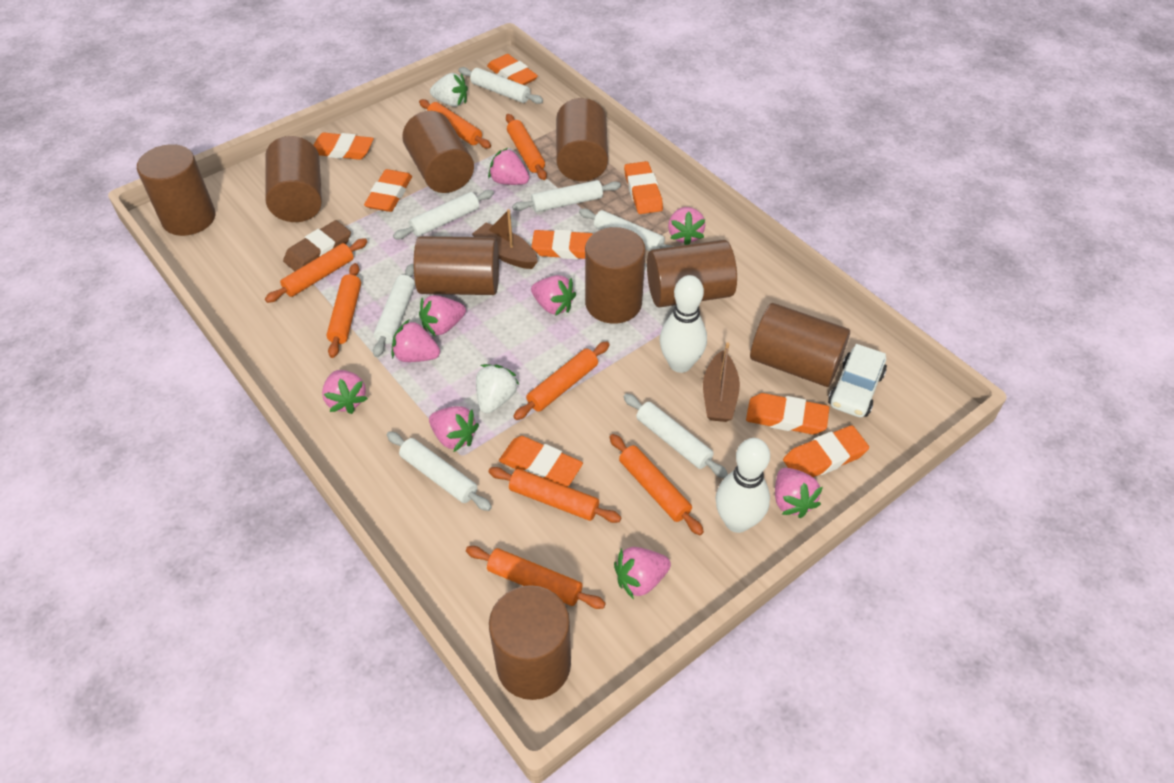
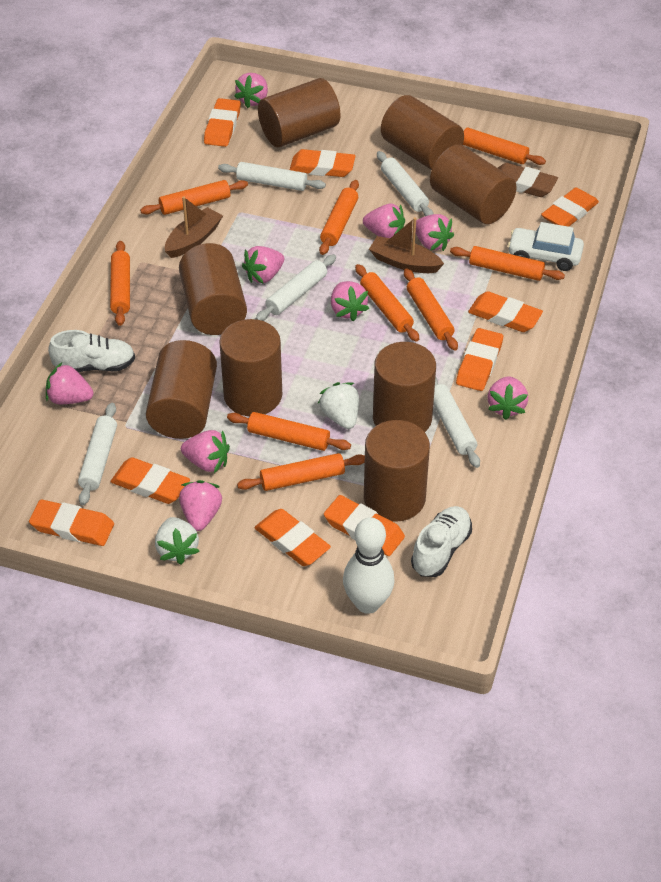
brown cylinder: [137,144,216,236] [265,136,322,222] [402,111,474,193] [413,236,499,295] [489,585,571,700] [556,98,608,181] [585,227,646,324] [647,240,737,308] [750,303,850,387] = 9 -> [146,340,217,439] [179,243,247,335] [219,319,282,416] [258,78,340,147] [364,420,430,522] [373,342,436,432] [381,95,464,170] [430,145,517,224] = 8
orange eraser: [314,133,374,160] [364,169,412,212] [487,54,538,85] [499,436,583,487] [531,229,593,259] [624,161,663,214] [746,393,829,435] [783,425,869,477] = 8 -> [29,499,114,546] [111,457,190,504] [204,98,241,147] [254,509,331,566] [290,149,355,177] [324,495,405,556] [456,328,503,391] [468,291,543,332] [541,187,599,227] = 9
orange rolling pin: [265,238,367,303] [327,263,361,358] [419,99,491,149] [466,546,606,609] [488,467,621,523] [506,114,547,180] [513,341,610,420] [610,434,704,535] = 8 -> [110,241,130,326] [140,180,248,215] [227,412,351,451] [237,453,365,491] [319,180,359,255] [355,264,419,342] [404,268,458,350] [450,246,565,281] [463,128,546,165] = 9
white bowling pin: [660,275,707,373] [715,438,770,533] = 2 -> [343,517,395,614] = 1
white rolling pin: [373,264,415,357] [387,431,492,511] [393,190,494,239] [458,67,543,104] [512,180,621,212] [579,208,674,251] [624,394,728,478] = 7 -> [78,403,117,505] [218,162,326,191] [256,254,336,321] [377,151,434,216] [433,377,480,468] = 5
white shoe: none = 0 -> [48,330,135,372] [411,506,472,577] = 2

